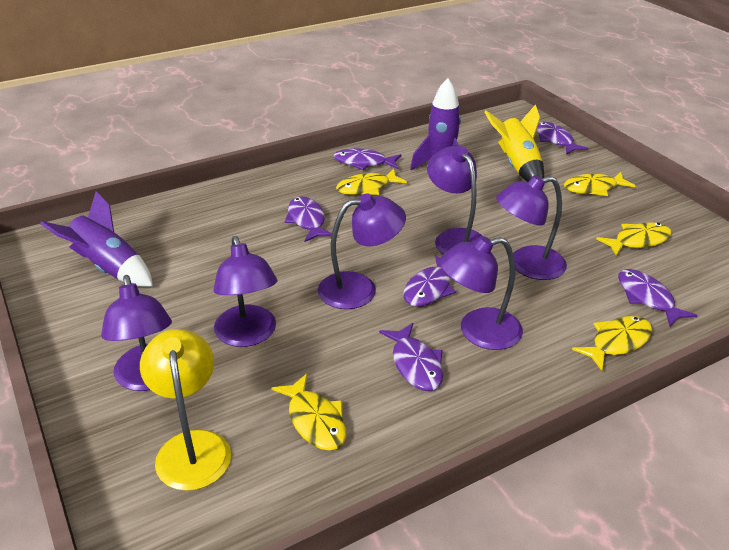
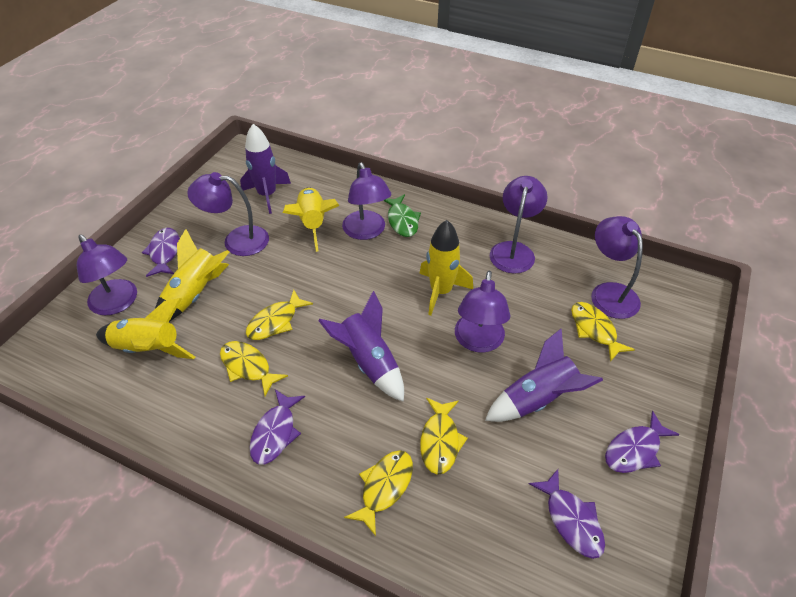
green fish: none = 0 -> [383,194,421,237] = 1
purple fish: [284,196,332,242] [334,148,401,170] [379,323,443,391] [404,255,456,307] [536,122,588,155] [618,269,697,327] = 6 -> [142,228,180,277] [249,389,305,465] [529,469,605,559] [605,411,680,473] = 4
purple rocket: [40,191,153,287] [410,78,461,170] = 2 -> [240,124,291,214] [318,291,404,402] [485,328,603,422] = 3
yellow lamp: [140,329,231,491] = 1 -> none = 0
yellow rocket: [484,104,544,182] = 1 -> [96,298,195,359] [155,229,229,322] [283,187,340,252] [419,220,473,315] = 4

